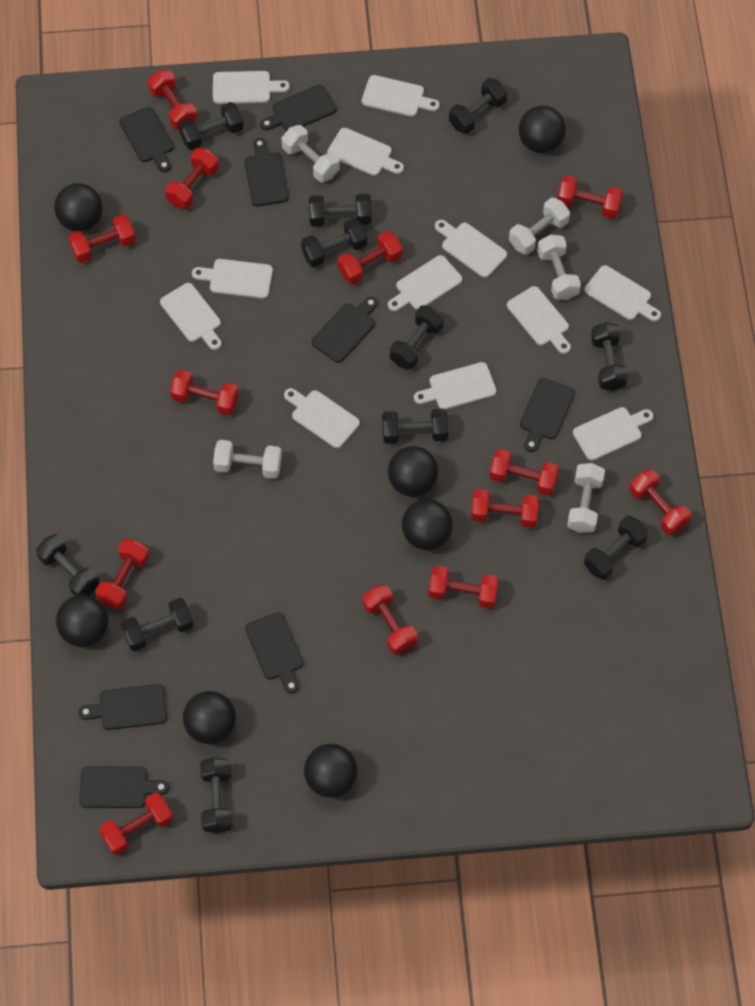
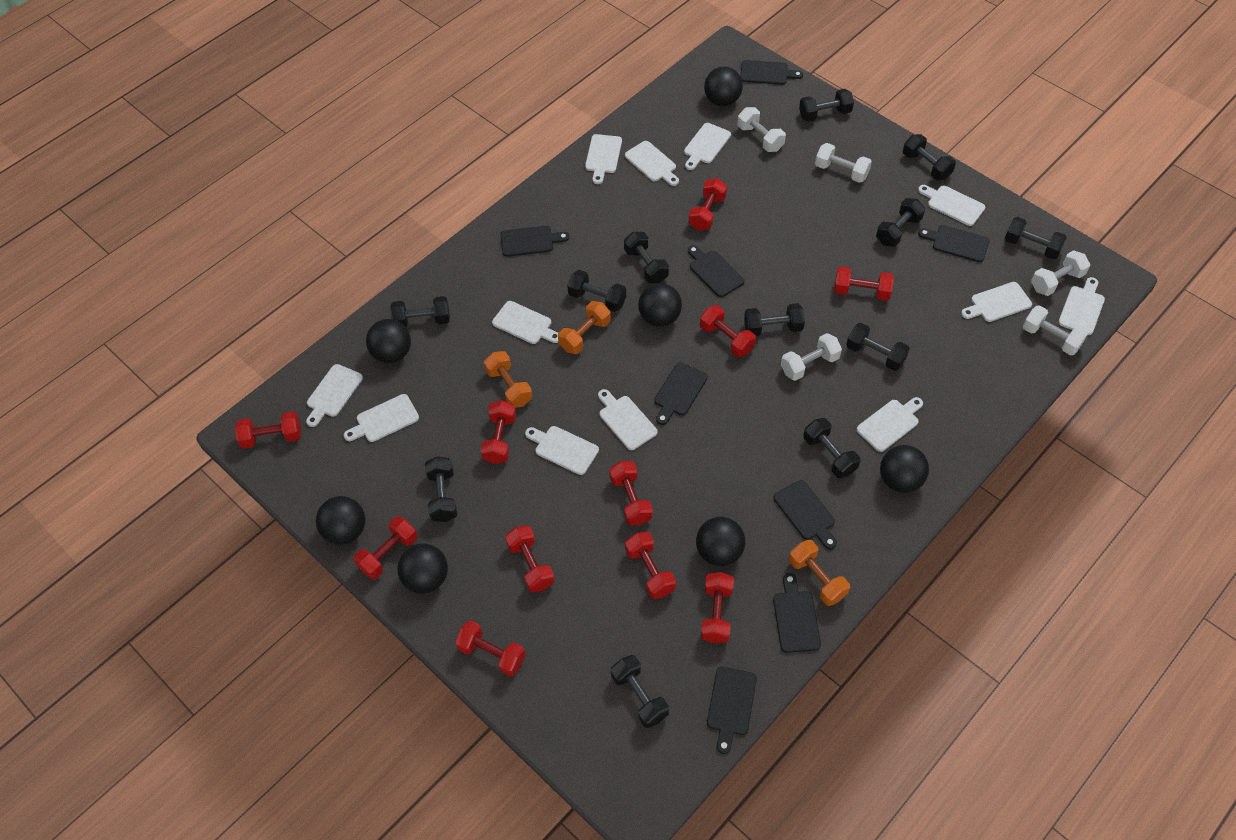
black dumbbell: [36,534,99,596] [121,598,193,651] [179,102,244,150] [200,758,232,833] [301,218,367,268] [309,194,372,227] [382,409,448,444] [390,305,444,370] [449,78,508,134] [584,516,648,580] [591,322,628,391] = 11 -> [390,296,450,327] [425,457,457,522] [567,270,626,312] [611,655,669,728] [624,232,669,283] [744,303,805,336] [799,89,854,122] [803,418,860,478] [846,323,910,371] [876,198,925,247] [903,134,956,180] [1005,217,1067,260] = 12
orange dumbbell: none = 0 -> [484,351,532,408] [558,301,611,354] [789,540,850,606] = 3
red dumbbell: [68,215,136,263] [95,539,149,609] [99,792,173,855] [148,70,197,130] [165,148,219,209] [170,370,239,416] [338,231,402,285] [362,584,418,655] [428,566,499,609] [471,489,539,528] [489,449,559,496] [557,175,623,219] [630,469,691,535] = 13 -> [235,411,301,449] [353,516,418,579] [455,620,526,677] [480,400,516,464] [505,526,555,593] [609,461,653,525] [625,532,676,599] [689,178,727,230] [700,305,756,357] [701,572,734,644] [834,267,894,301] = 11

